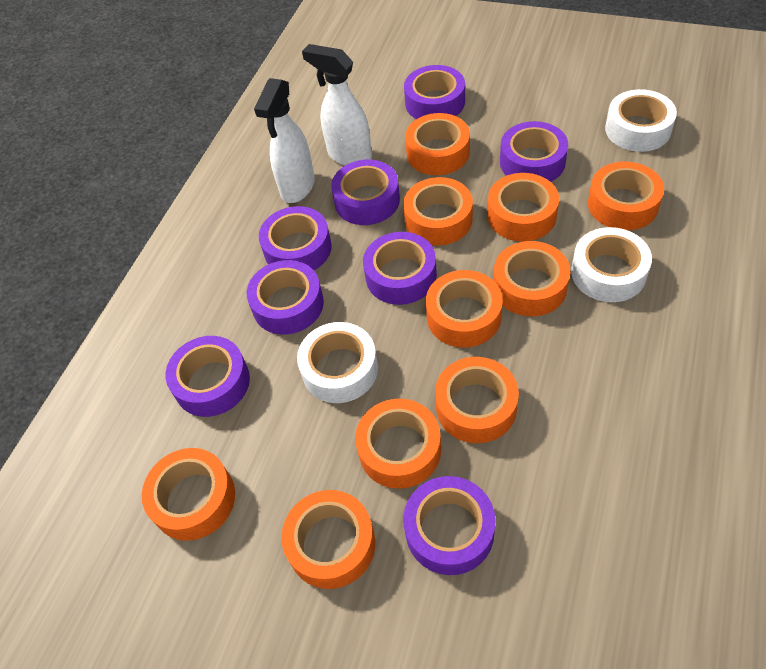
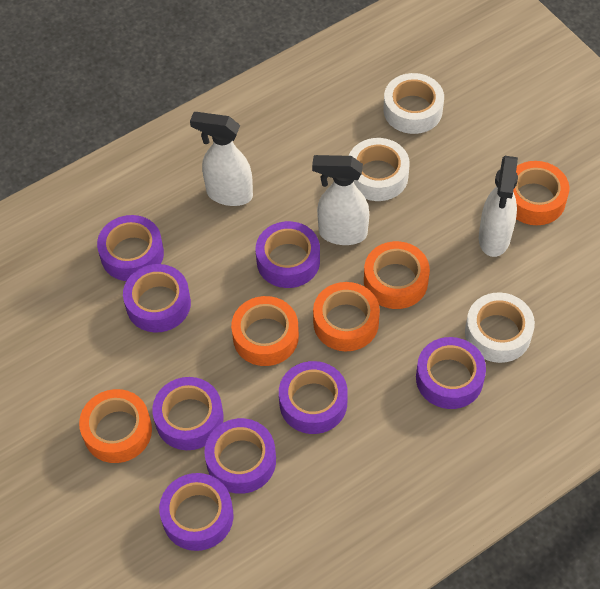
orange tape: [142,448,235,541] [281,490,375,589] [355,399,441,489] [403,177,473,246] [405,113,470,175] [426,270,503,348] [435,357,519,443] [488,173,559,242] [493,241,570,316] [588,161,664,230] = 10 -> [79,389,152,463] [231,296,299,366] [313,282,380,351] [364,241,430,309] [513,161,569,225] = 5
white spray bottle: [254,78,315,203] [302,44,372,166] = 2 -> [190,112,253,206] [312,155,369,245] [479,156,518,257] = 3

